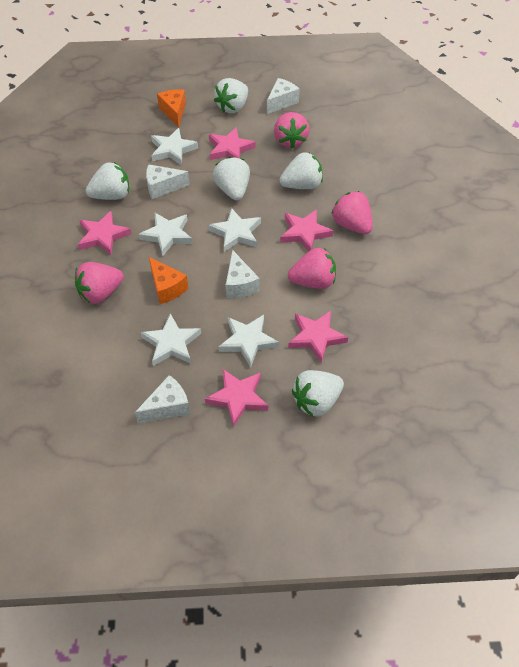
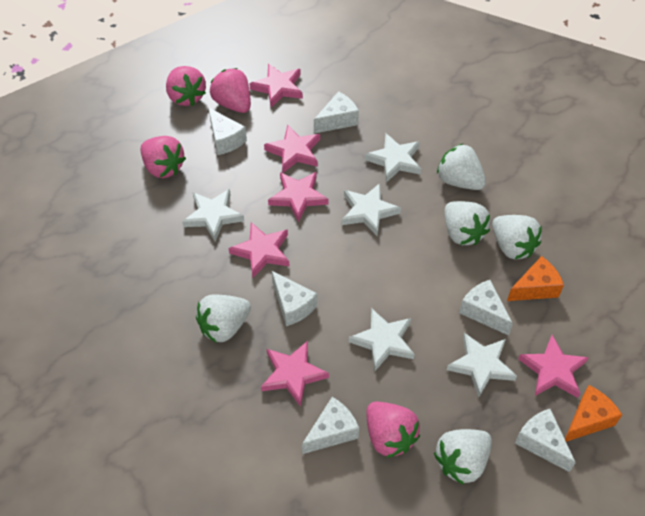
pink star: [78,211,131,255] [205,369,268,427] [209,127,256,160] [280,210,333,252] [288,311,348,363] = 5 -> [229,222,289,278] [249,63,303,108] [261,341,329,407] [264,124,320,173] [268,172,329,222] [518,335,589,398] = 6
white cheese: [135,375,190,424] [146,164,190,199] [226,250,259,298] [267,78,300,114] = 4 -> [208,107,247,155] [272,271,317,326] [302,397,359,454] [314,91,359,134] [459,280,513,336] [515,409,576,472] = 6

